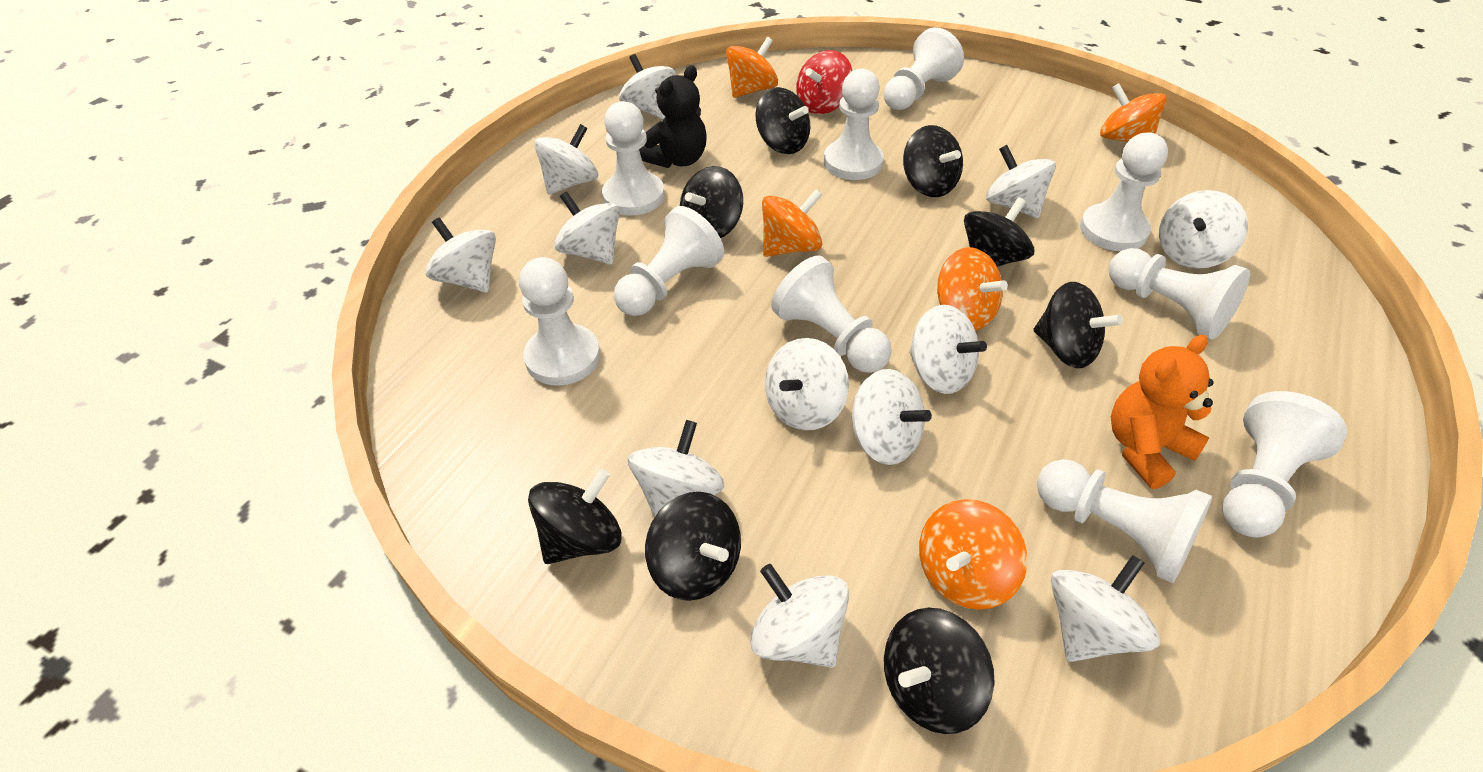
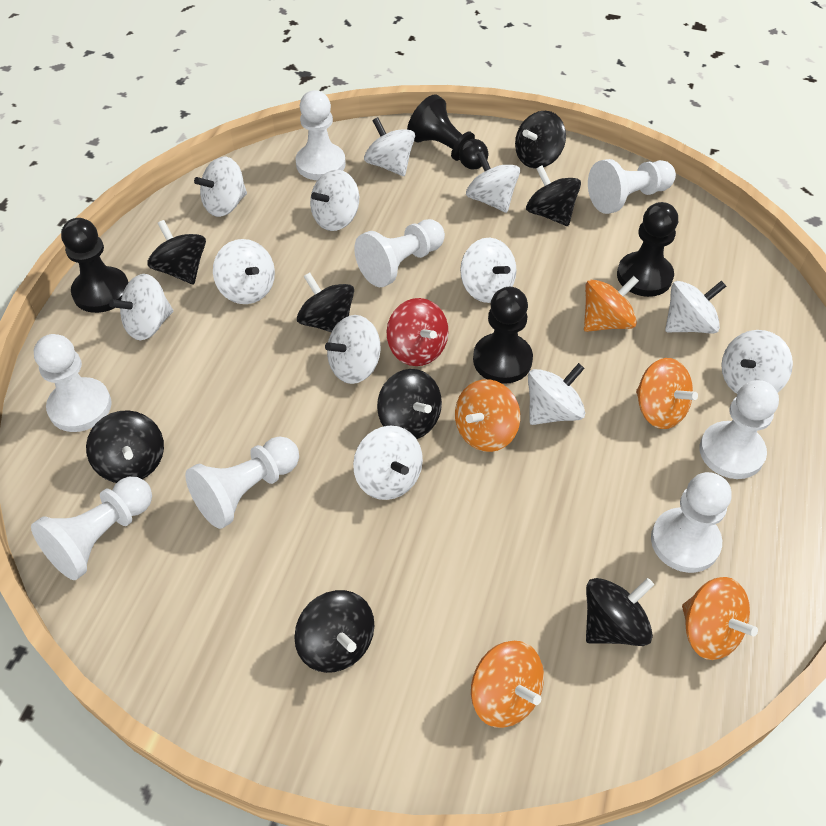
black pawn: none = 0 -> [61,218,129,313] [407,94,489,169] [473,287,533,384] [617,202,678,297] = 4
black teddy bear: [639,65,707,168] = 1 -> none = 0
orange teddy bear: [1111,335,1213,489] = 1 -> none = 0
white pawn: [519,257,600,386] [602,101,664,216] [614,206,724,316] [771,255,892,373] [824,69,884,180] [884,27,964,110] [1037,459,1212,583] [1080,133,1168,251] [1109,248,1250,340] [1222,391,1347,538] = 10 -> [31,477,152,580] [34,334,112,432] [185,436,299,529] [295,90,346,180] [354,219,445,287] [588,159,676,214] [651,472,731,573] [699,380,779,479] = 8

